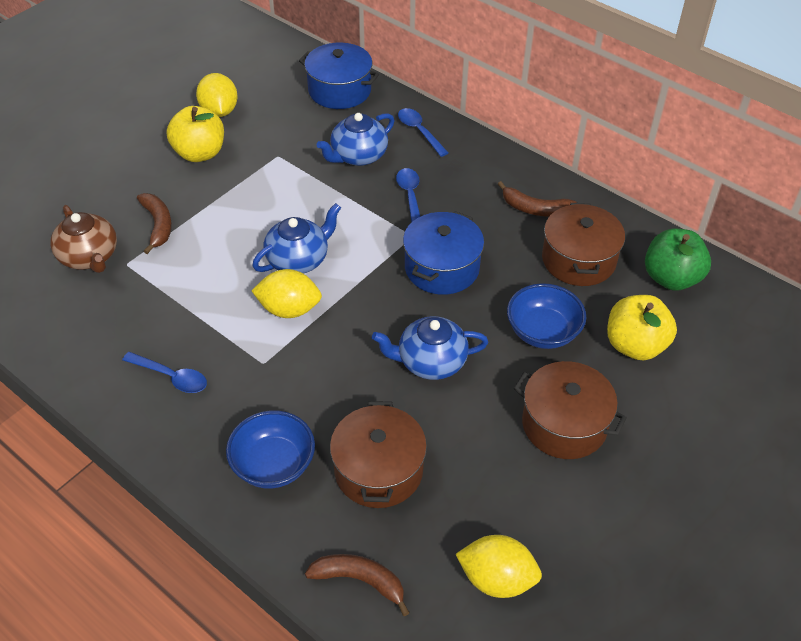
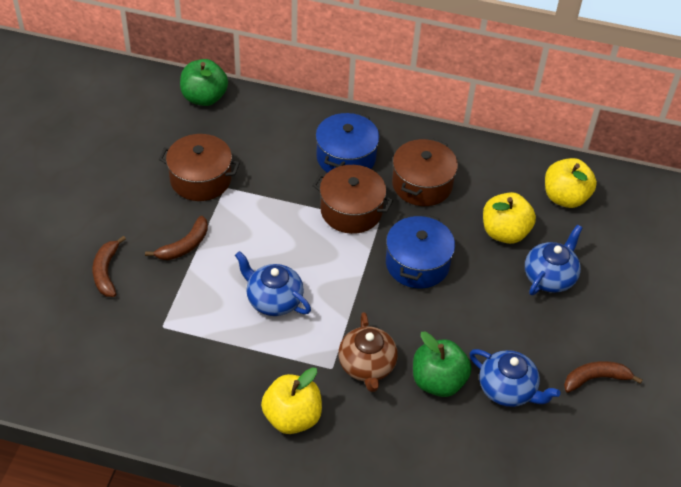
blue bowl: [226,410,315,489] [507,283,586,349] = 2 -> none = 0
blue spoon: [122,352,207,393] [396,168,420,223] [398,108,448,157] = 3 -> none = 0
green apple: [645,229,711,291] = 1 -> [180,59,228,106] [413,331,472,397] = 2
yellow apple: [166,106,224,162] [607,295,677,361] = 2 -> [261,367,322,434] [483,192,536,244] [545,158,597,208] = 3
yellow lemon: [196,73,238,117] [251,269,322,318] [456,535,542,598] = 3 -> none = 0

